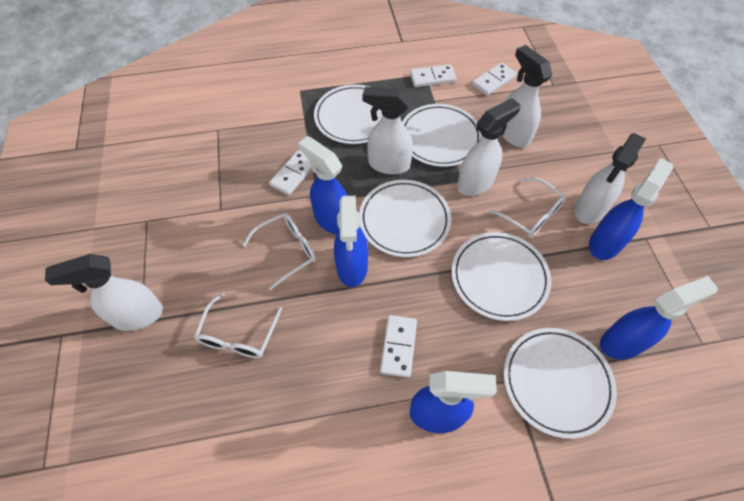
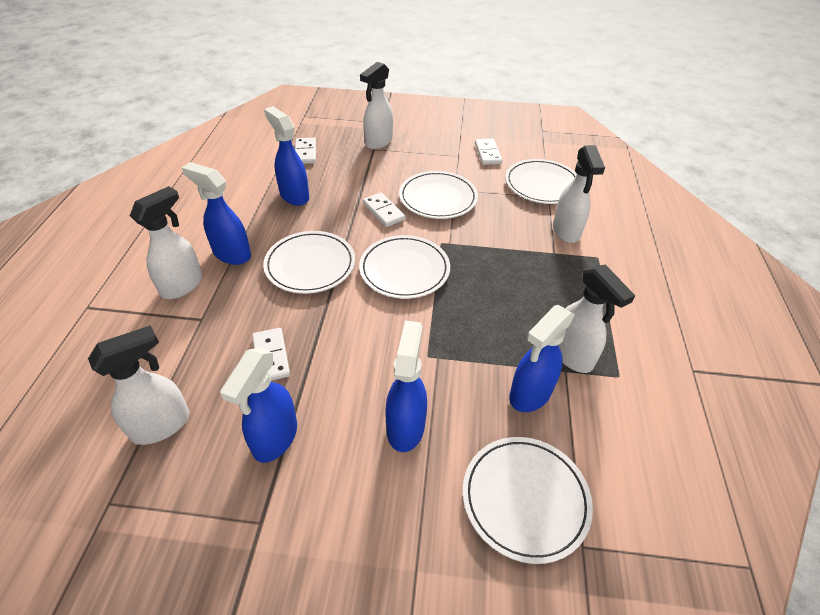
white glasses: [194,293,282,358] [243,213,316,290] [488,177,567,238] = 3 -> none = 0

